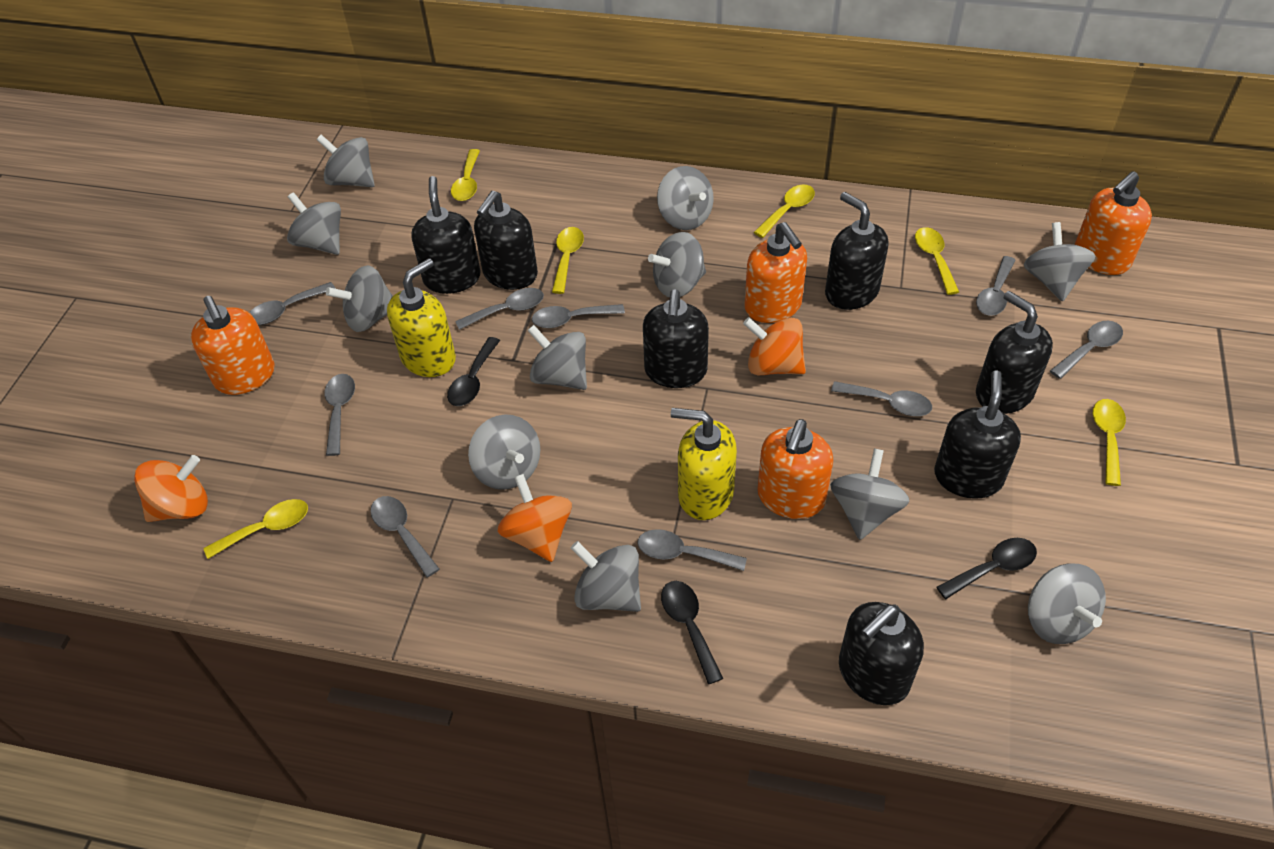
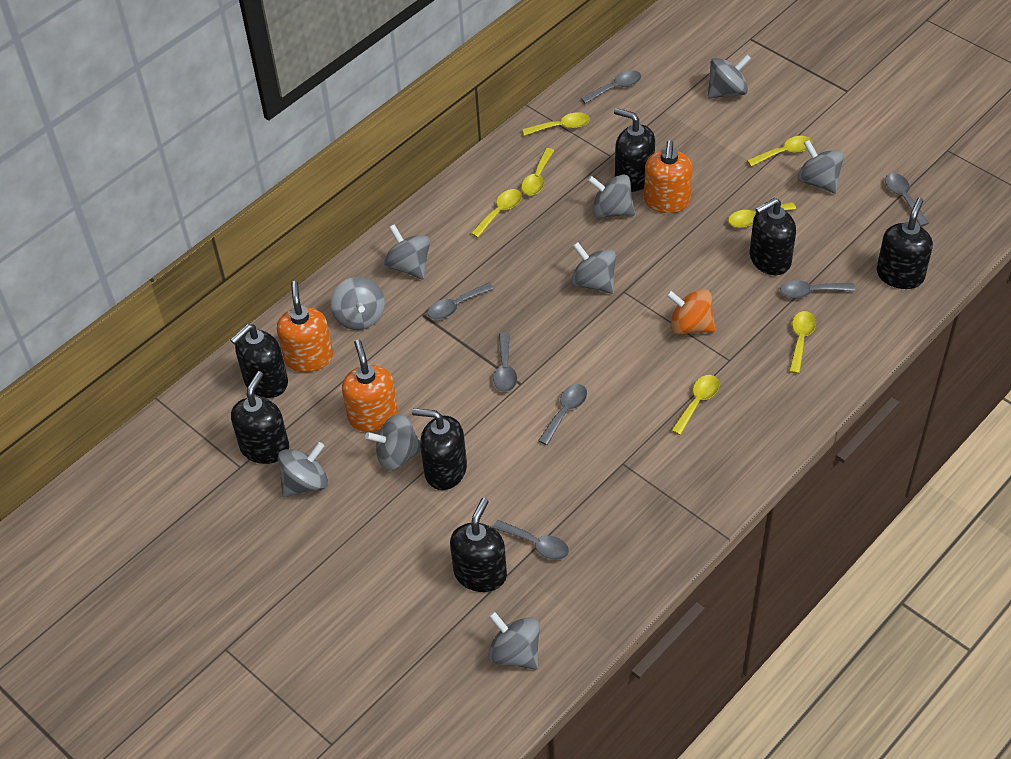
black spoon: [447,337,500,406] [661,581,723,684] [937,538,1037,599] = 3 -> none = 0
grey spinning top: [287,192,341,255] [317,135,375,187] [326,265,393,332] [468,414,540,490] [527,325,587,390] [571,541,641,612] [648,232,706,297] [657,166,714,230] [830,448,909,540] [1024,222,1095,302] [1028,564,1106,644] = 11 -> [278,442,328,497] [331,277,385,330] [365,414,421,471] [384,224,430,279] [488,611,540,670] [571,242,616,294] [587,175,635,218] [708,54,751,98] [797,140,844,194] = 9
grey spoon: [249,282,336,325] [325,374,355,456] [370,496,439,577] [455,288,544,330] [532,304,625,328] [638,529,747,571] [831,381,932,416] [976,256,1016,316] [1050,321,1123,379] = 9 -> [428,283,494,319] [493,333,517,392] [493,520,569,560] [538,384,587,445] [581,70,641,104] [780,280,855,298] [885,173,929,227] = 7
orange soap dispenser: [191,296,275,395] [744,222,807,323] [757,419,833,519] [1075,171,1152,275] = 4 -> [277,281,333,372] [342,340,398,432] [644,140,693,213] = 3
orange spinning top: [134,455,208,522] [497,474,572,562] [743,317,806,375] = 3 -> [666,289,715,335] = 1
yellow soap dispenser: [387,258,456,377] [671,408,737,520] = 2 -> none = 0
yellow spoon: [203,499,308,559] [451,149,480,201] [552,227,584,294] [754,185,815,238] [915,227,959,295] [1093,399,1126,486] = 6 -> [471,189,522,238] [521,148,554,195] [522,112,590,136] [671,375,720,435] [728,202,796,228] [747,136,812,167] [789,311,816,374] = 7

